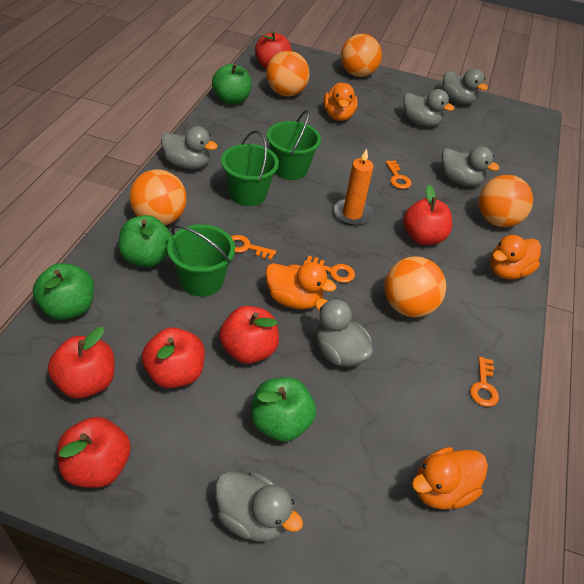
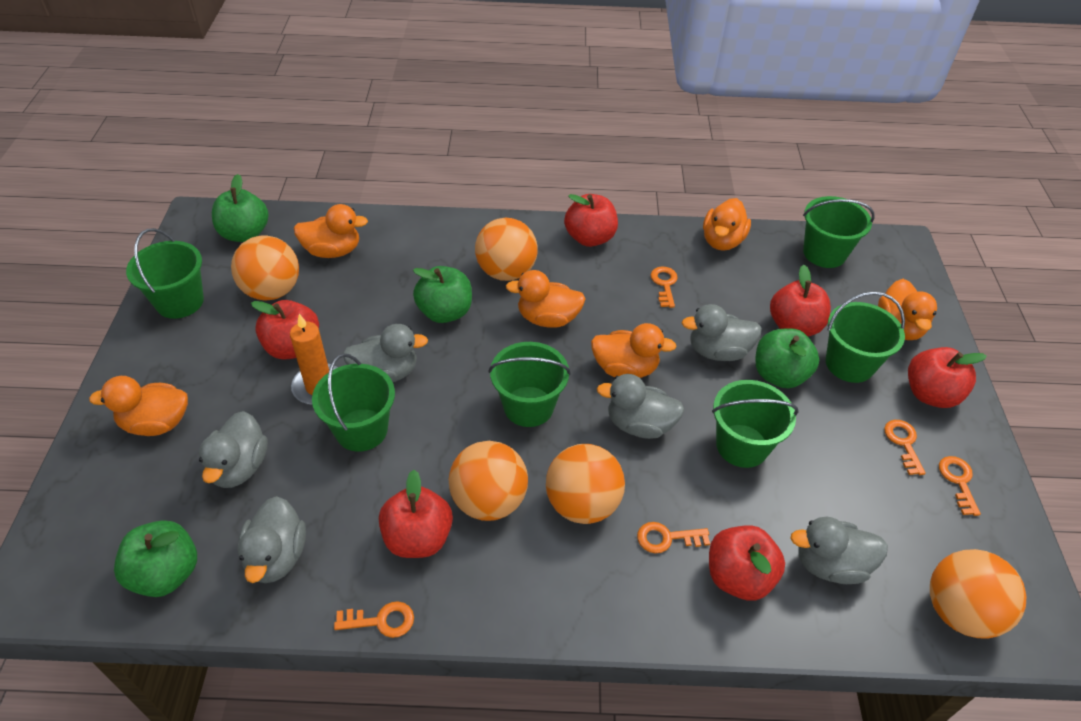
green bucket: [167,224,235,297] [221,130,279,206] [267,110,321,180] = 3 -> [126,228,204,319] [312,354,395,452] [489,342,571,427] [712,380,799,468] [803,196,875,268] [826,291,905,383] = 6
orange duck: [265,262,336,309] [323,82,358,121] [412,447,488,510] [490,235,541,279] = 4 -> [89,376,188,436] [294,204,368,258] [506,270,586,328] [591,323,677,378] [703,198,751,251] [878,279,937,340] = 6
orange key: [231,235,276,260] [304,256,355,283] [386,160,411,189] [470,357,499,407] = 4 -> [334,601,414,638] [637,522,710,553] [651,267,678,308] [884,420,926,475] [939,456,981,516] = 5

